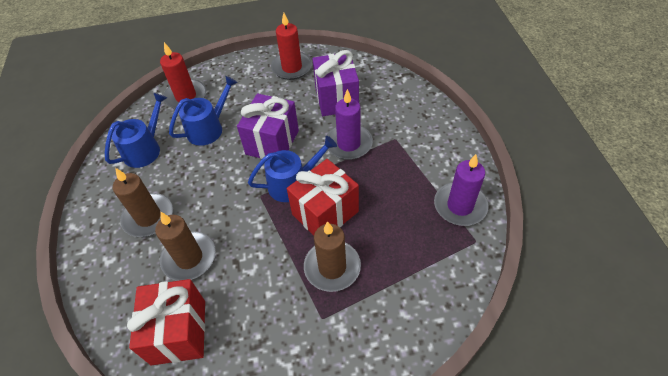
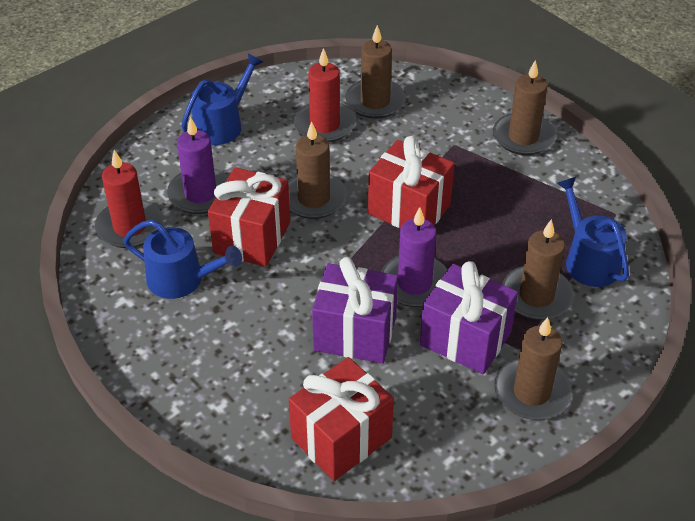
brown candle: [113,168,173,237] [155,212,216,281] [304,221,361,292] = 3 -> [288,121,347,219] [345,25,406,119] [493,60,556,155] [494,317,572,420] [502,219,574,320] = 5
red gift: [127,279,205,365] [287,159,359,235] = 2 -> [208,167,290,267] [289,357,394,481] [368,136,455,228] = 3

